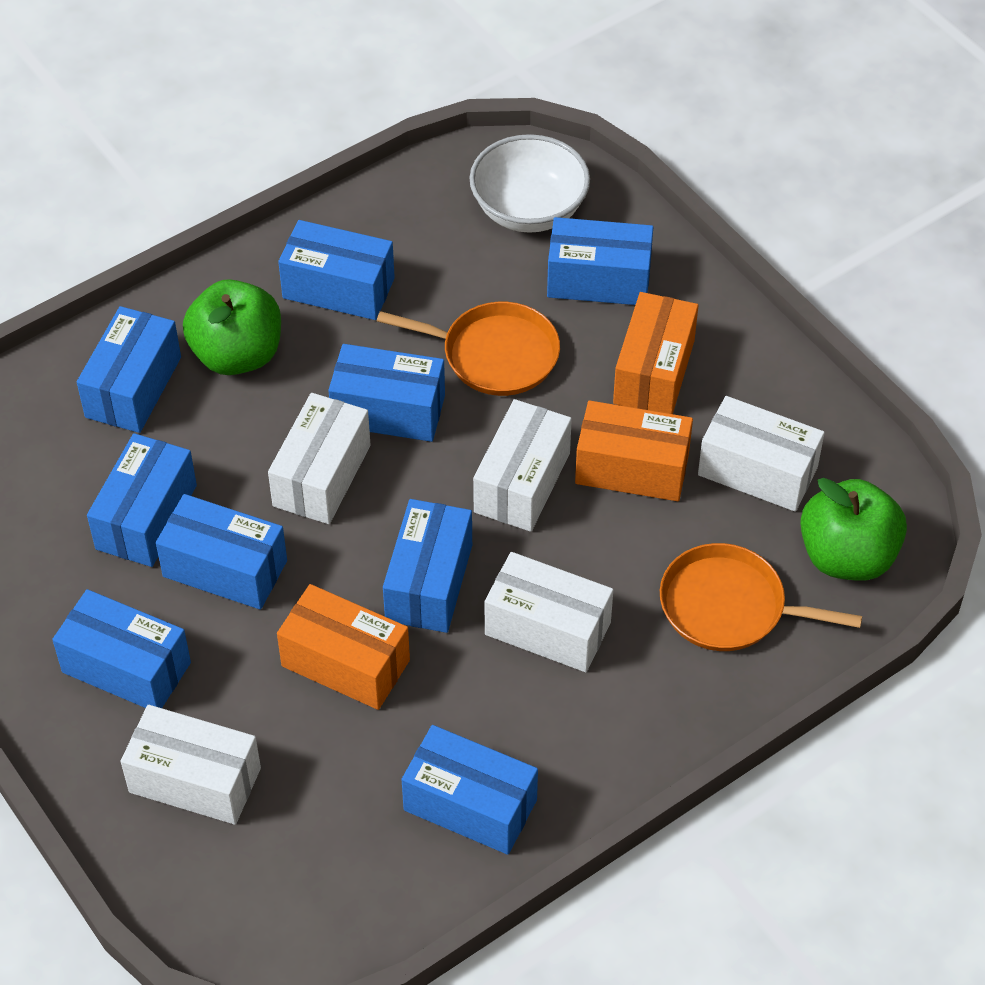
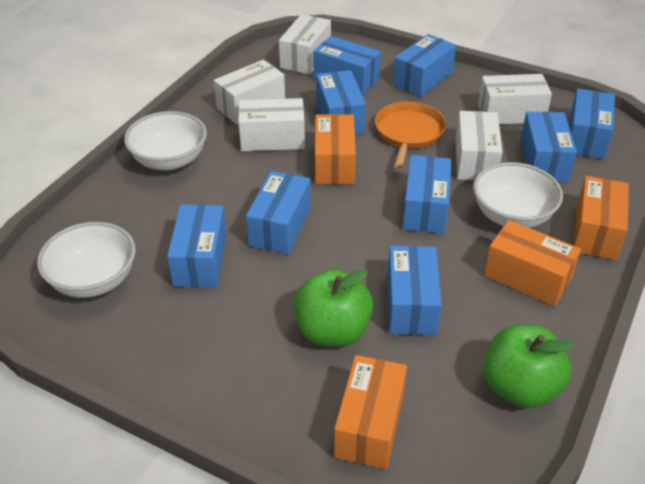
orange box: [277,584,410,710] [575,401,693,501] [613,292,698,414] = 3 -> [315,114,356,184] [334,355,407,469] [484,220,581,306] [573,176,629,260] = 4
orange pan: [377,302,560,396] [660,543,862,651] = 2 -> [375,102,446,169] = 1
white bowl: [469,134,590,233] = 1 -> [37,222,136,298] [124,111,207,170] [473,162,563,228] = 3

